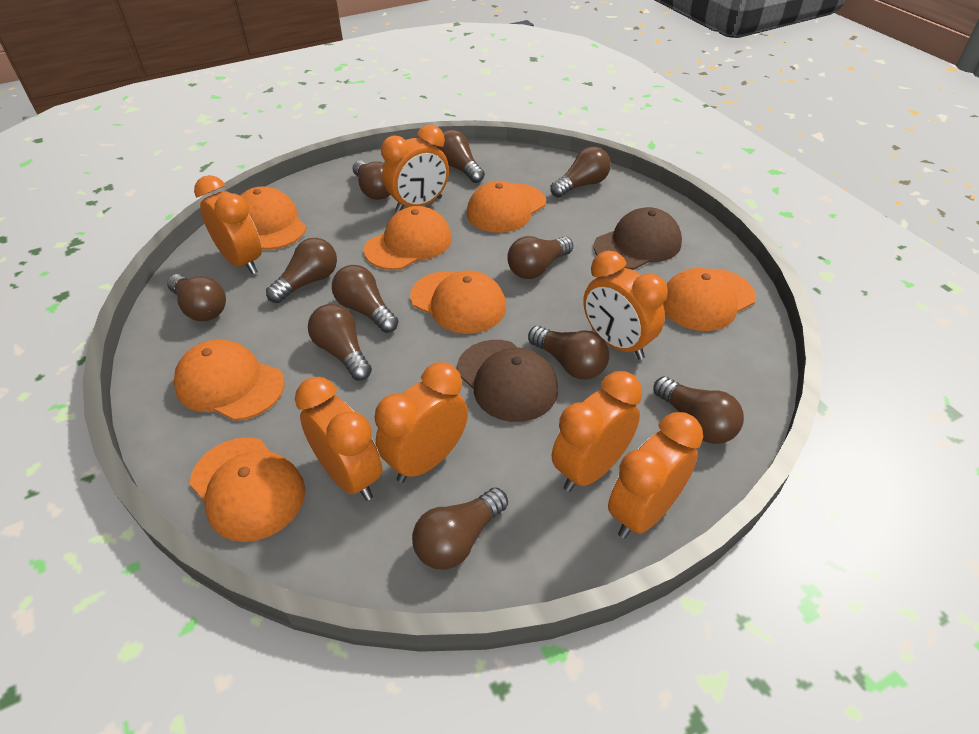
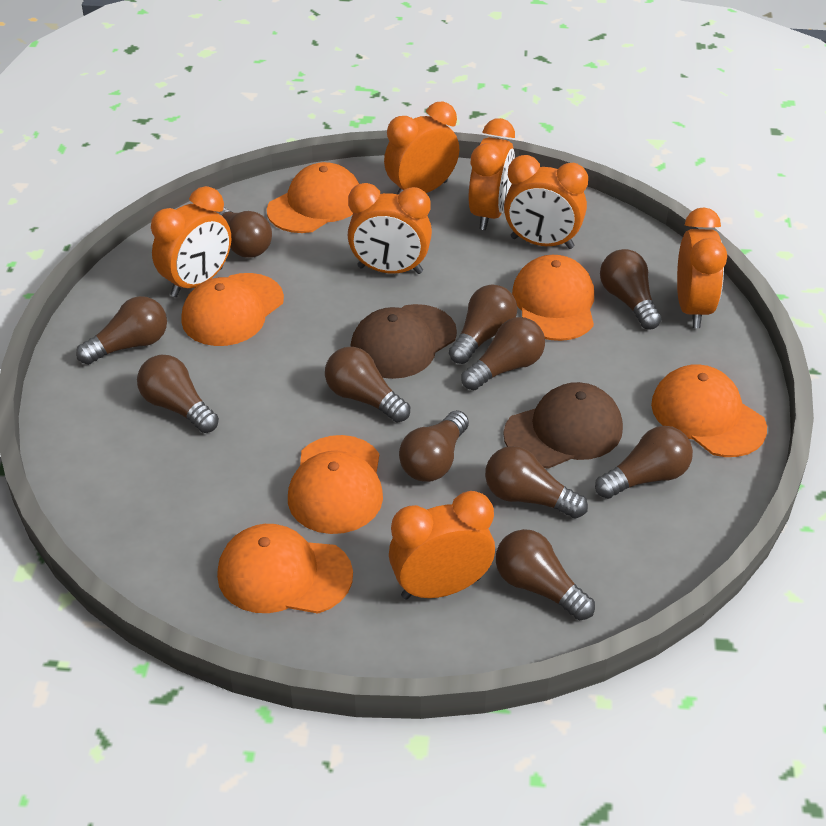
orange cap: [173,339,285,421] [189,437,305,542] [240,186,306,250] [364,206,452,270] [410,271,506,334] [467,181,546,233] [663,268,756,331] = 7 -> [181,273,284,346] [217,524,353,614] [267,162,359,233] [288,435,383,534] [512,255,594,341] [651,364,767,457] = 6

